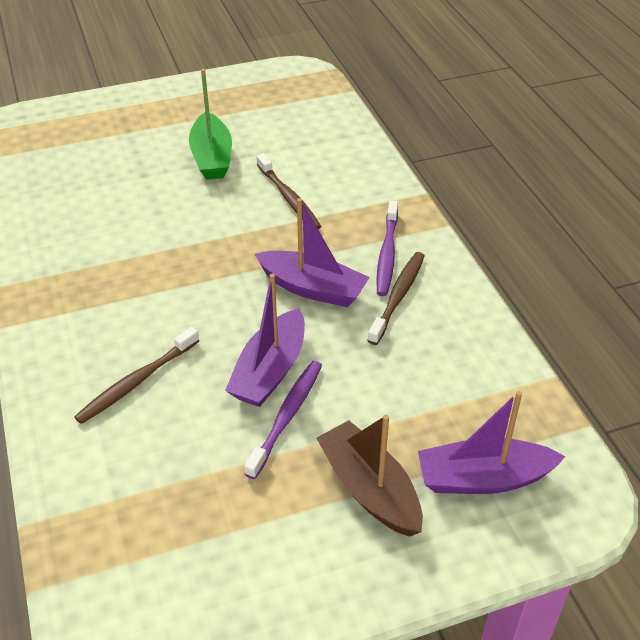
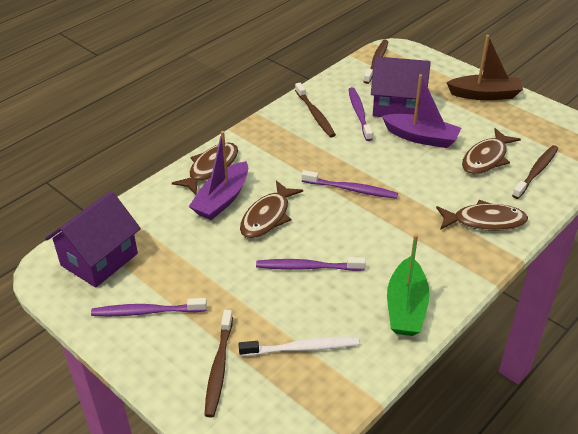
brown fish: none = 0 -> [172,142,238,195] [240,181,303,239] [436,200,528,231] [462,128,521,174] = 4
brown toothbrush: [74,327,199,424] [256,153,321,229] [367,252,425,345] = 3 -> [204,310,233,417] [295,83,336,137] [363,40,388,84] [512,145,558,199] = 4
purple boat: [225,274,305,407] [255,198,370,307] [418,391,566,494] = 3 -> [188,131,248,220] [382,74,461,148] = 2
purple house: none = 0 -> [45,191,141,288] [371,56,431,117] = 2
purple toothbrush: [244,361,322,479] [377,200,398,296] = 2 -> [91,298,207,316] [256,257,366,271] [301,170,398,199] [348,87,373,141] = 4
white toothbrush: none = 0 -> [239,337,359,356] = 1

